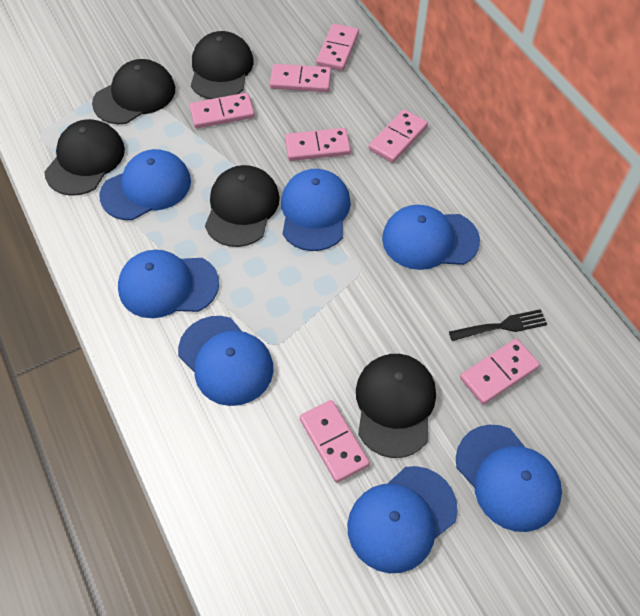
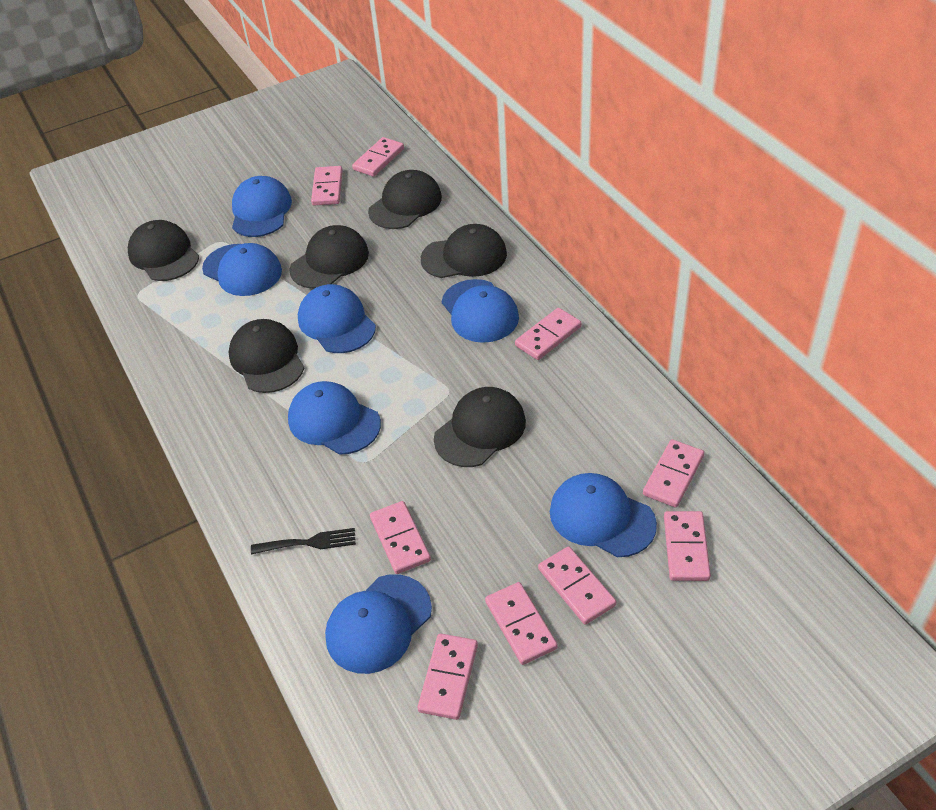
black cap: [44,119,125,196] [92,59,175,124] [191,31,253,99] [205,165,280,247] [356,354,436,458] = 5 -> [128,220,199,281] [229,319,304,393] [289,225,369,289] [368,170,442,229] [421,224,507,278] [434,387,526,467] = 6
pink domino: [189,93,255,128] [270,64,331,92] [285,128,351,161] [299,400,370,483] [316,24,359,71] [369,109,428,163] [460,339,540,405] = 7 -> [311,166,343,206] [352,137,404,177] [370,501,431,574] [418,633,478,720] [485,582,558,665] [515,308,581,360] [538,546,616,625] [643,439,704,508] [664,511,711,581] = 9

